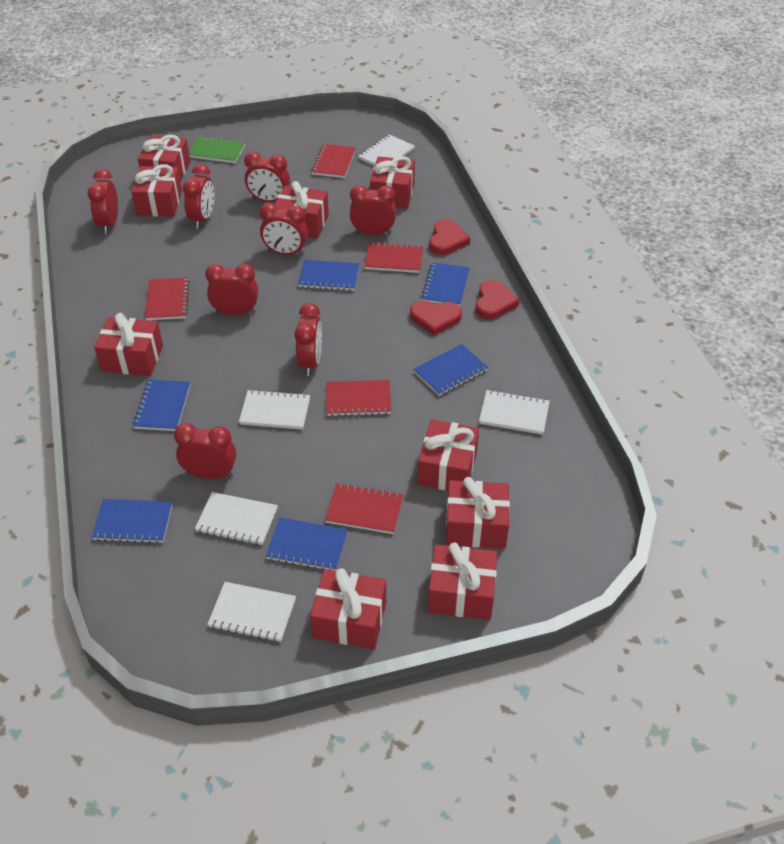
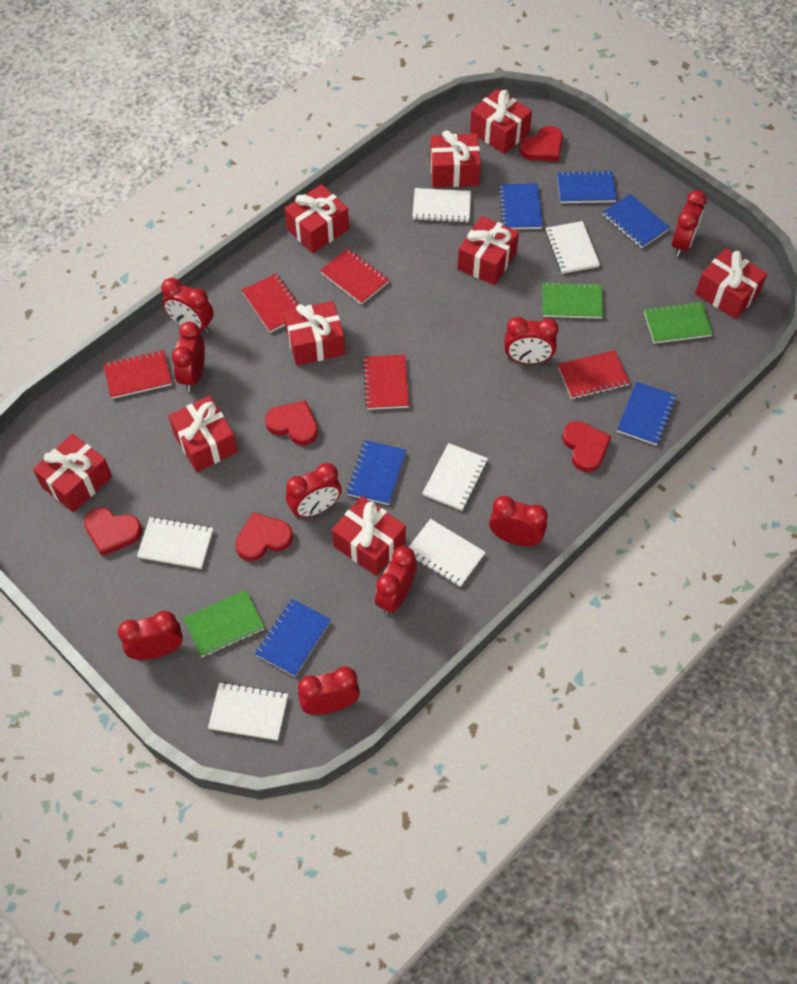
green notebook: [189,136,246,163] = 1 -> [183,590,265,657] [542,282,603,319] [644,301,713,344] = 3
red clock: [87,169,118,234] [174,423,236,479] [183,164,215,229] [205,264,258,315] [244,152,290,202] [259,203,308,255] [295,303,322,376] [350,185,396,235] = 8 -> [118,611,183,660] [161,278,214,333] [172,321,205,391] [286,463,342,518] [298,666,360,715] [375,546,417,615] [489,496,548,546] [504,317,559,364] [672,190,707,257] = 9
red heart: [410,300,462,336] [429,220,470,255] [475,280,519,319] = 3 -> [84,508,142,556] [235,512,293,561] [265,400,318,445] [520,126,563,162] [562,421,611,472] = 5
white notebook: [195,492,278,545] [207,582,296,642] [239,389,310,430] [358,134,415,166] [479,390,550,435] = 5 -> [137,517,213,569] [208,682,288,741] [409,519,486,587] [412,188,471,223] [422,443,488,511] [545,221,600,274] = 6

